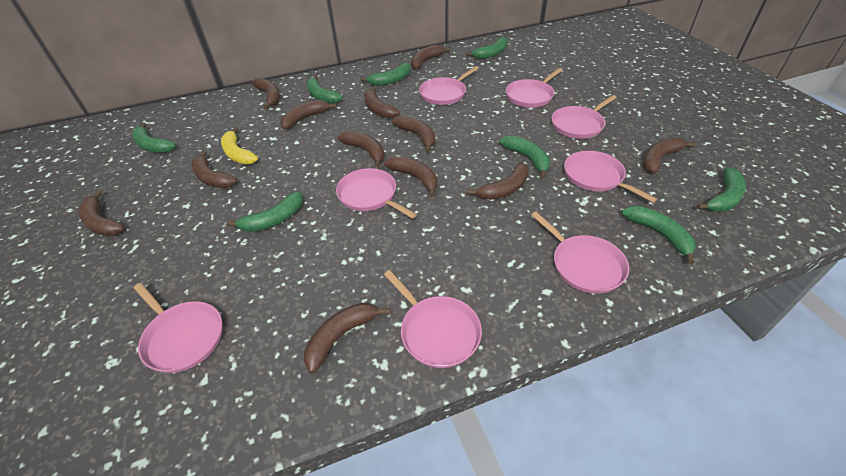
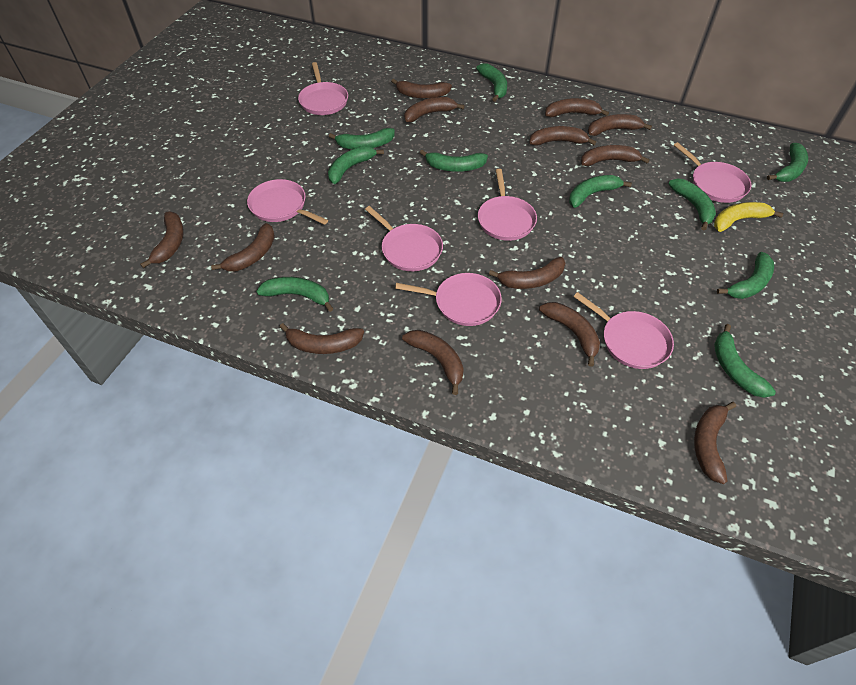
brown banana: [79,190,124,236] [192,150,237,188] [252,78,280,109] [280,100,337,130] [304,303,390,373] [337,131,384,168] [364,86,400,118] [384,156,437,197] [392,115,435,152] [411,45,451,70] [467,162,529,200] [643,137,696,173] = 12 -> [140,212,184,268] [211,223,275,271] [280,323,364,354] [391,79,452,99] [402,330,464,395] [404,97,465,122] [489,257,565,289] [529,126,596,146] [539,302,600,367] [545,98,609,117] [581,145,650,166] [588,114,652,136] [694,402,736,484] = 13
green banana: [132,122,176,153] [226,191,303,232] [307,75,342,103] [360,63,411,86] [466,37,508,59] [500,135,550,178] [621,206,696,264] [697,168,746,212] = 8 -> [256,277,333,312] [328,146,384,184] [329,128,395,149] [420,150,488,172] [476,63,507,102] [569,175,632,208] [668,179,716,231] [714,324,776,398] [717,252,774,299] [767,143,808,182] = 10
pink pan: [134,283,222,373] [336,168,417,219] [384,270,482,368] [419,66,479,105] [506,68,563,108] [531,212,629,294] [551,95,617,139] [564,151,657,203] = 8 -> [247,179,328,225] [298,62,348,115] [365,206,443,271] [395,273,502,326] [478,169,537,241] [573,292,674,369] [674,142,752,203] = 7

